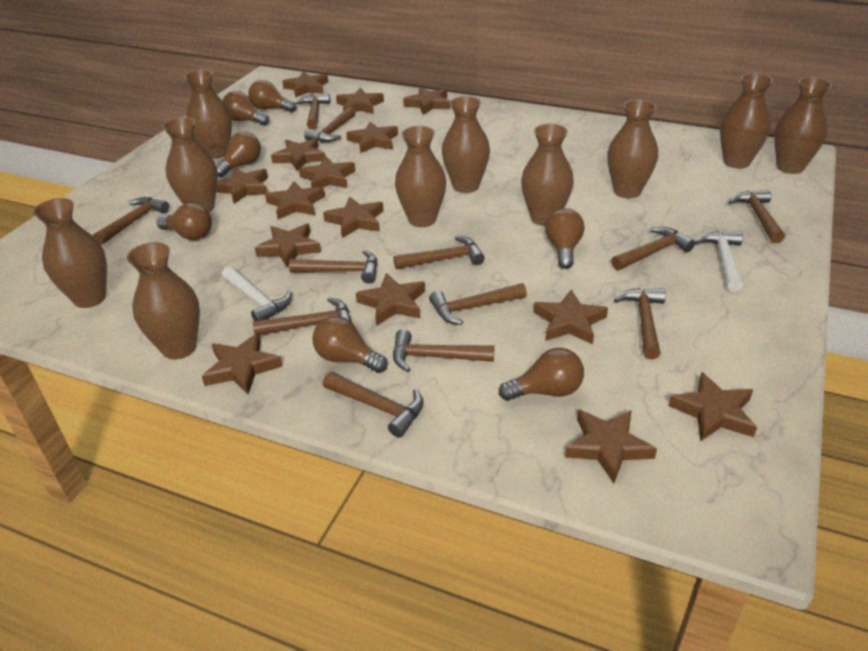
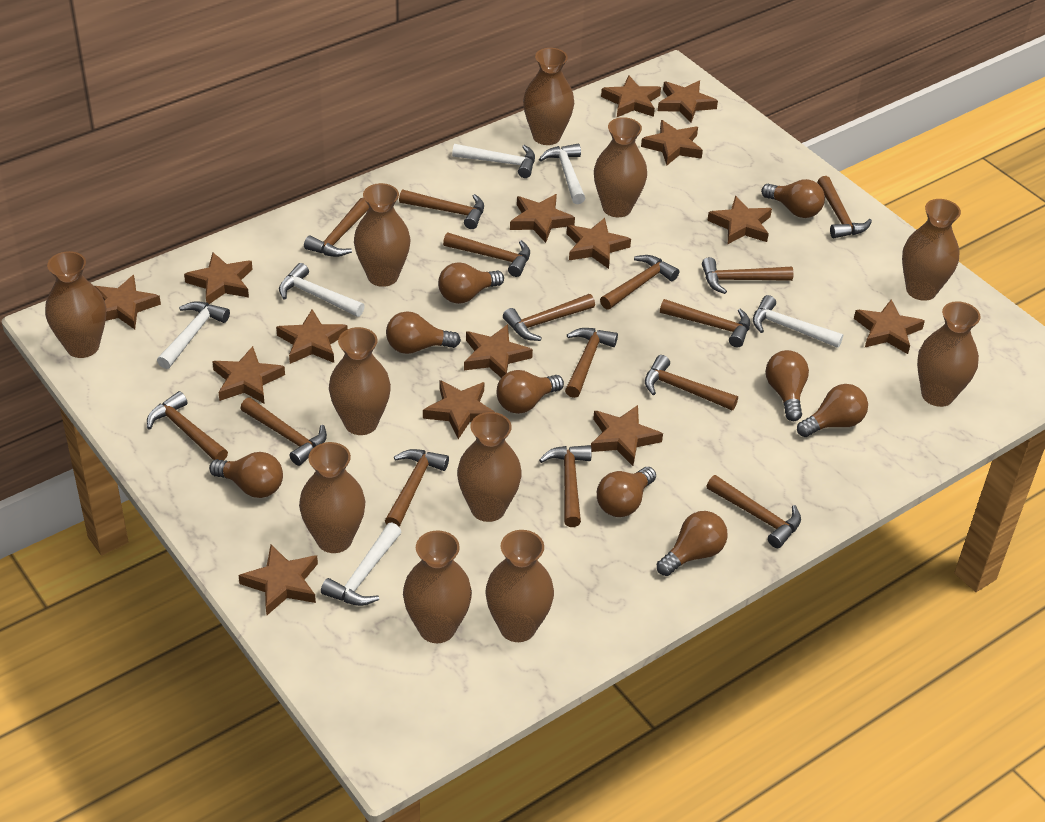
brown hammer: [93,197,169,245] [253,298,352,335] [289,250,378,284] [296,93,330,129] [304,107,356,142] [323,372,423,438] [393,236,485,269] [393,329,494,372] [429,283,527,325] [611,227,695,270] [614,288,666,359] [729,190,785,243] = 12 -> [147,391,228,461] [240,398,327,466] [304,198,369,257] [385,449,449,527] [399,190,484,229] [443,233,530,277] [503,294,595,341] [539,445,592,527] [565,328,618,398] [600,255,679,310] [645,355,738,411] [660,299,750,347] [702,257,794,294] [706,475,801,548] [817,176,872,238] = 15
brown light bulb: [157,203,212,240] [216,132,261,177] [222,91,269,125] [248,80,297,112] [312,316,388,373] [499,348,584,401] [545,208,585,269] = 7 -> [209,452,283,498] [386,311,461,354] [438,262,504,304] [496,370,564,414] [597,467,656,517] [657,511,728,576] [761,179,825,218] [766,350,809,421] [797,384,868,437] = 9
brown vase: [33,198,107,308] [127,242,200,359] [163,117,218,212] [184,69,232,159] [395,126,446,227] [442,96,490,193] [521,124,574,226] [607,99,658,198] [720,73,773,169] [774,77,832,174] = 10 -> [45,251,106,358] [299,442,365,553] [329,327,391,435] [354,183,410,287] [403,530,472,643] [457,412,522,522] [485,530,554,642] [523,48,574,145] [594,117,647,217] [902,199,961,301] [917,301,981,407] = 11
white hammer: [222,266,291,321] [695,231,743,291] = 2 -> [157,301,230,369] [279,263,365,317] [321,523,402,606] [452,144,535,178] [539,144,585,204] [753,295,844,348] = 6

